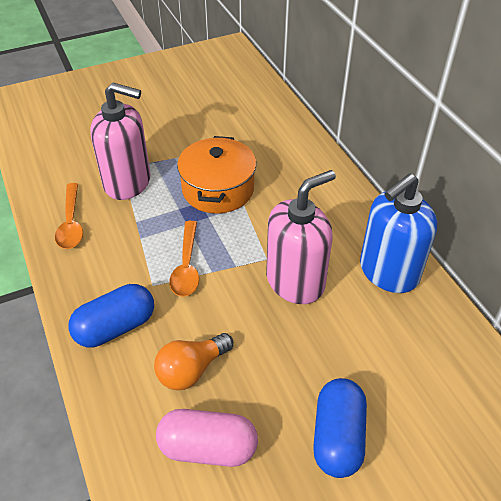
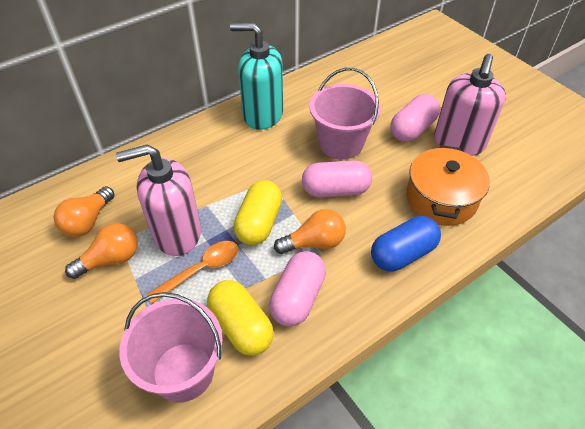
blue capsule: [68,284,154,347] [313,378,367,478] = 2 -> [371,216,441,272] = 1
blue soap dispenser: [360,174,437,293] = 1 -> none = 0
orange light bulb: [154,333,233,390] = 1 -> [53,186,115,237] [65,223,138,279] [274,209,346,254] = 3
orange spoon: [55,183,83,249] [169,221,199,297] = 2 -> [146,241,239,304] = 1
pink bucket: none = 0 -> [119,292,223,402] [309,68,380,160] = 2
pink capsule: [156,409,258,467] = 1 -> [269,251,326,327] [302,160,372,198] [390,94,440,142] = 3
turquoise soap dispenser: none = 0 -> [230,23,283,130] = 1
yellow capsule: none = 0 -> [207,280,274,356] [234,180,282,245] = 2

